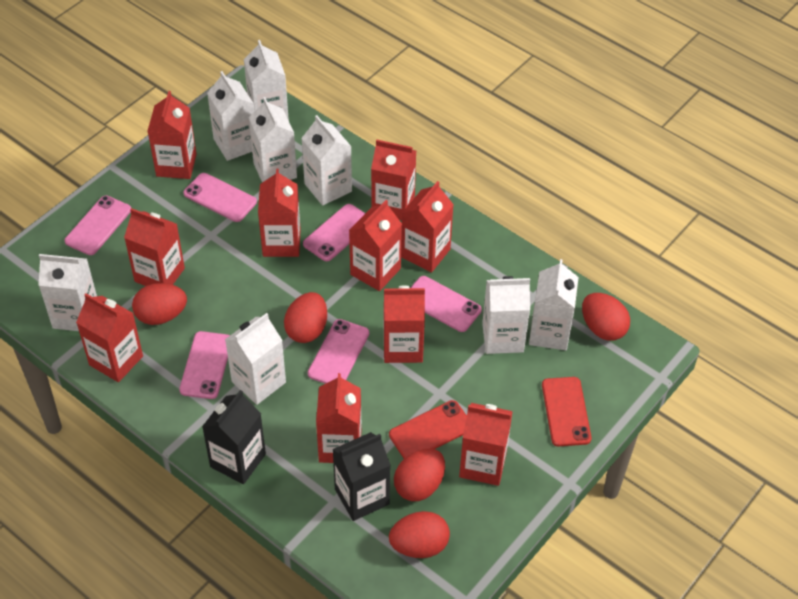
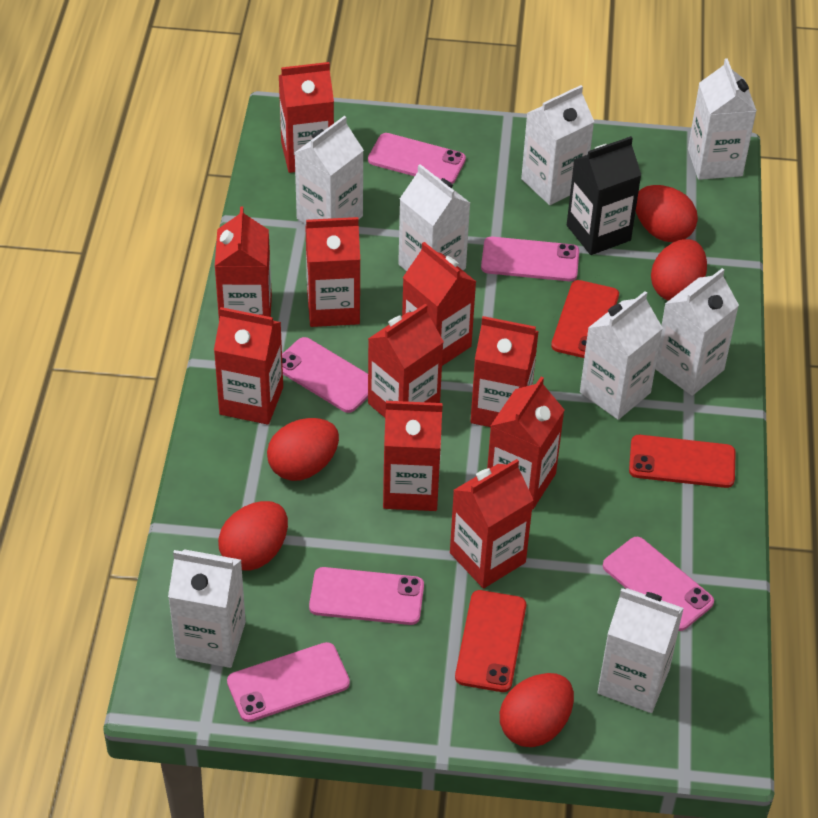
black carton: [202,390,266,484] [332,432,390,521] = 2 -> [567,136,641,255] = 1
red phone: [389,400,467,458] [542,377,592,446] = 2 -> [455,590,526,692] [551,280,619,358] [629,435,736,488] = 3

